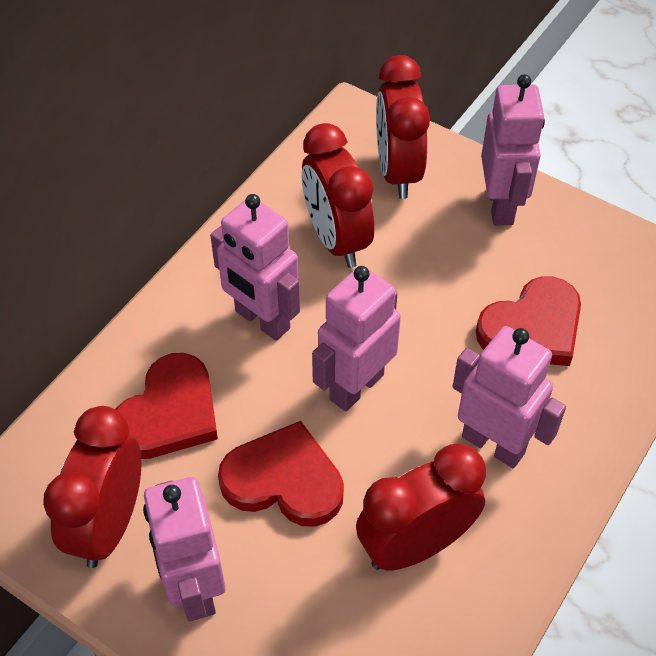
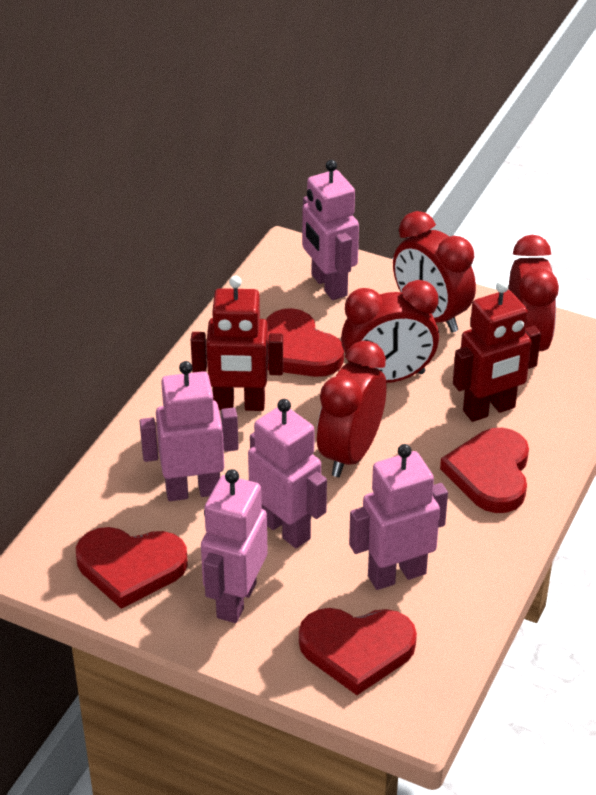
red heart: [116,353,218,459] [218,421,344,527] [476,276,581,366] = 3 -> [76,527,188,609] [266,308,344,377] [299,608,417,695] [440,428,529,513] = 4
red robot: none = 0 -> [191,276,283,411] [453,280,541,422] = 2

